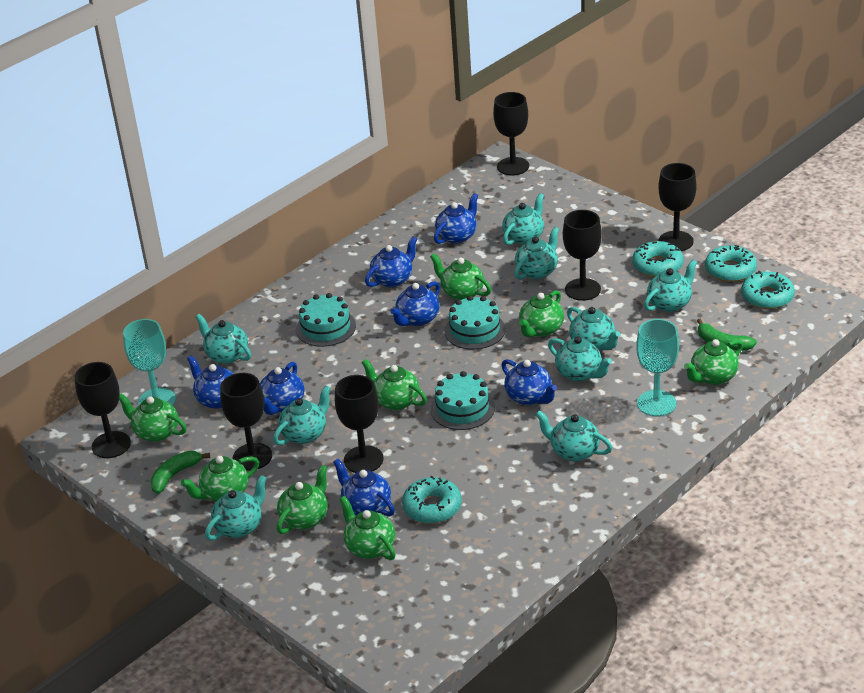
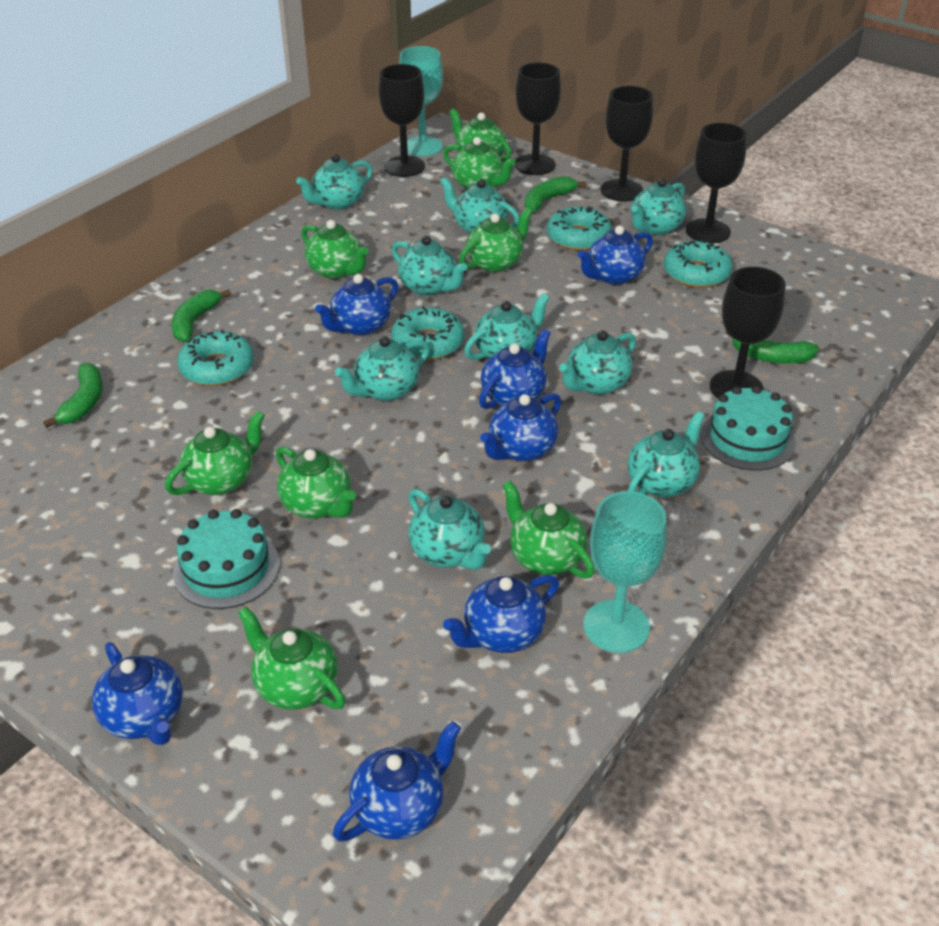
black goblet: [75,362,131,458] [220,373,272,471] [335,375,384,473] [493,92,529,176] [563,210,602,301] [658,163,697,251] = 6 -> [379,64,425,177] [515,63,561,175] [601,86,653,201] [686,123,747,243] [710,267,786,398] = 5
green banana: [150,451,210,494] [697,318,757,351] = 2 -> [43,363,103,428] [172,290,231,342] [525,176,586,212] [725,331,819,364] = 4
turquoise cake: [296,293,356,347] [430,371,495,430] [444,295,506,350] = 3 -> [173,509,280,609] [701,386,796,471] = 2

